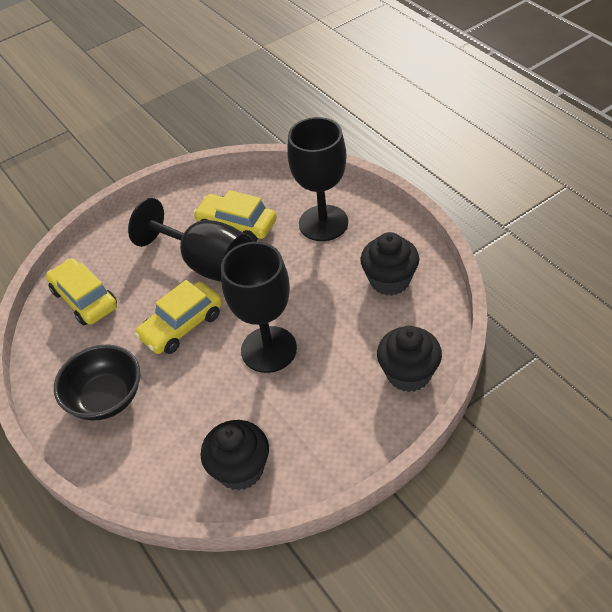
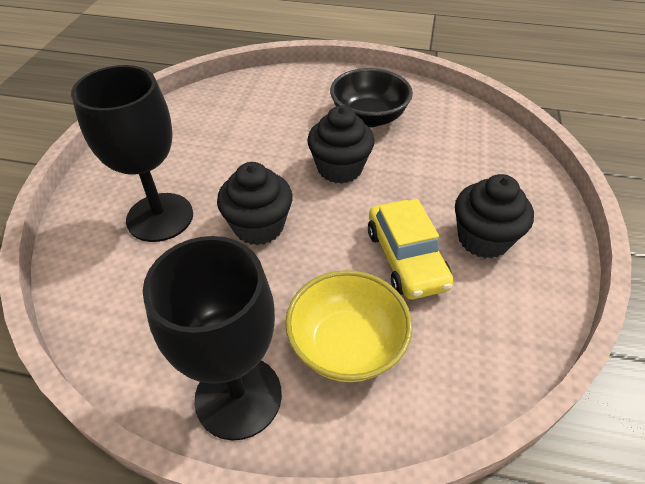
black goblet: [128,198,252,282] [221,242,297,373] [287,117,348,241] = 3 -> [71,65,193,242] [143,236,282,440] = 2
yellow bowl: none = 0 -> [285,270,412,382] = 1
yellow car: [46,258,117,325] [134,280,222,354] [193,190,277,242] = 3 -> [368,199,454,299] = 1

